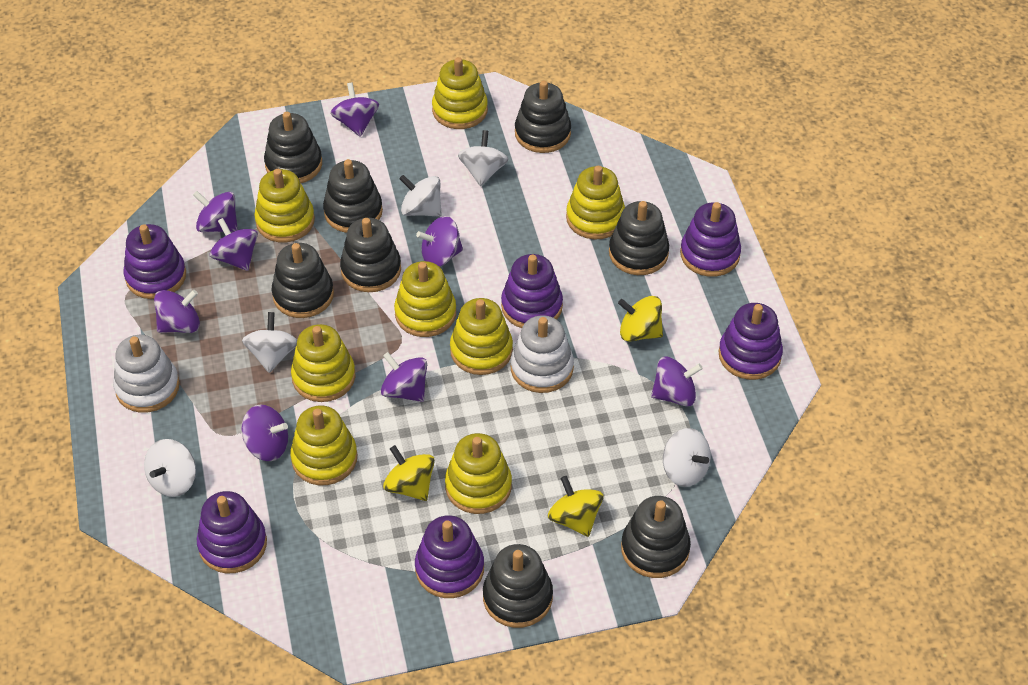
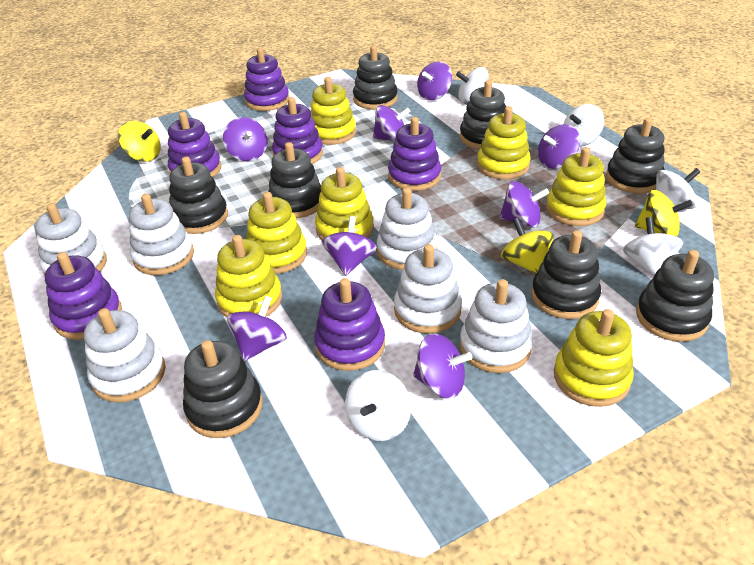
white stacking toy: [113,335,180,413] [510,315,574,393] = 2 -> [35,203,107,275] [84,308,165,403] [129,194,194,275] [377,188,438,270] [394,244,462,334] [460,279,533,373] = 6
yellow stacking toy: [254,169,315,242] [290,405,357,485] [291,324,356,402] [394,261,456,337] [432,57,488,129] [445,433,512,514] [450,298,513,375] [566,166,625,239] = 8 -> [215,235,282,317] [246,192,307,274] [310,77,356,145] [315,167,374,240] [477,106,530,180] [546,147,606,226] [554,309,634,407] = 7

